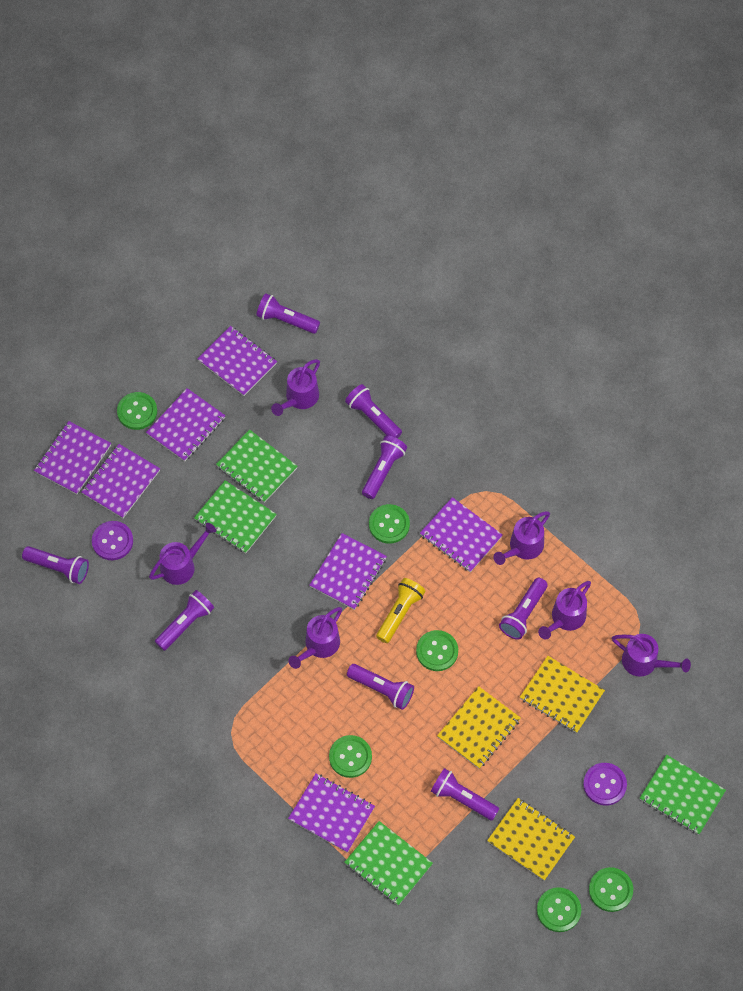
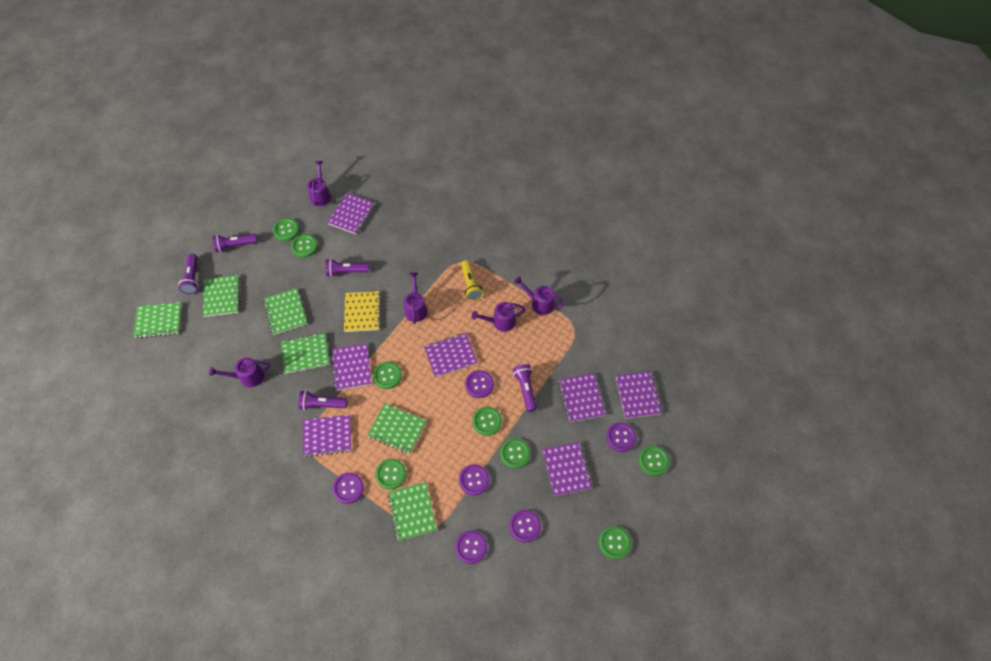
green button: [117,392,157,430] [329,735,372,778] [369,504,410,544] [416,630,458,671] [537,887,581,932] [589,867,633,912] = 6 -> [273,218,299,241] [291,234,318,257] [373,362,402,389] [375,459,406,490] [472,407,502,436] [500,438,530,469] [599,526,631,560] [638,446,670,476] = 8
green notebook: [194,480,277,554] [216,429,298,503] [344,821,433,906] [640,755,726,835] = 4 -> [133,302,182,338] [203,275,240,317] [263,288,307,335] [281,333,330,374] [367,403,426,454] [387,482,437,541] = 6
purple button: [92,521,133,560] [583,763,627,806] = 2 -> [332,472,364,504] [455,530,487,564] [459,464,489,496] [465,370,494,398] [509,510,541,543] [606,422,637,452] = 6
purple flashlight: [22,546,89,584] [155,590,214,651] [256,293,320,334] [345,384,402,438] [347,664,414,710] [362,435,407,499] [431,768,499,821] [499,578,548,640] = 8 -> [179,254,199,294] [212,234,258,252] [298,390,347,410] [325,259,369,277] [513,364,537,412] = 5
purple watering can: [149,523,217,585] [271,359,320,416] [289,607,342,669] [493,511,550,565] [538,581,591,639] [612,634,691,677] = 6 -> [209,357,270,387] [307,161,331,206] [404,272,427,324] [472,302,526,332] [514,276,564,315] = 5
yellow notebook: [437,686,521,769] [487,798,575,881] [520,656,605,733] = 3 -> [344,291,381,332] = 1

